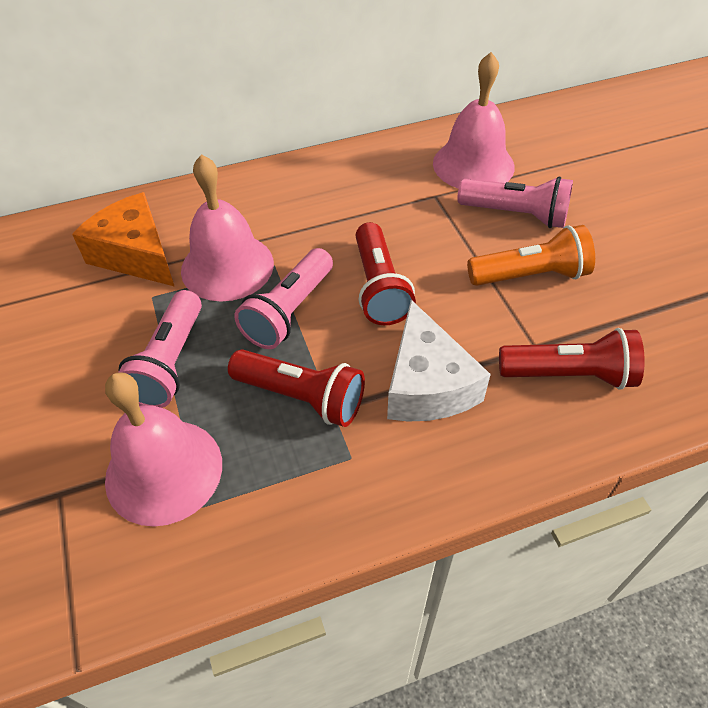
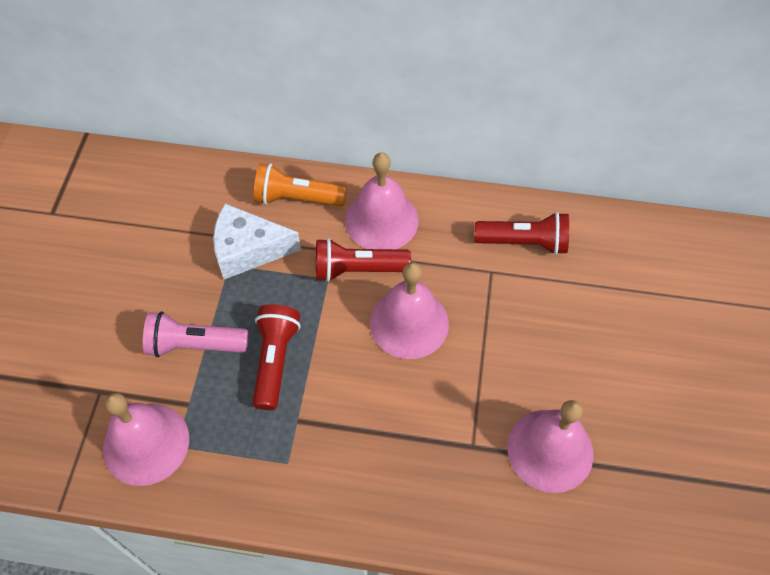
orange cheese: [72,192,175,287] = 1 -> none = 0
pink bell: [105,373,222,527] [181,154,274,301] [433,52,515,189] = 3 -> [103,393,189,486] [345,152,419,249] [370,262,449,359] [507,400,593,493] = 4
pink flashlight: [118,290,202,408] [234,248,333,349] [457,176,573,228] = 3 -> [143,311,249,357] = 1

